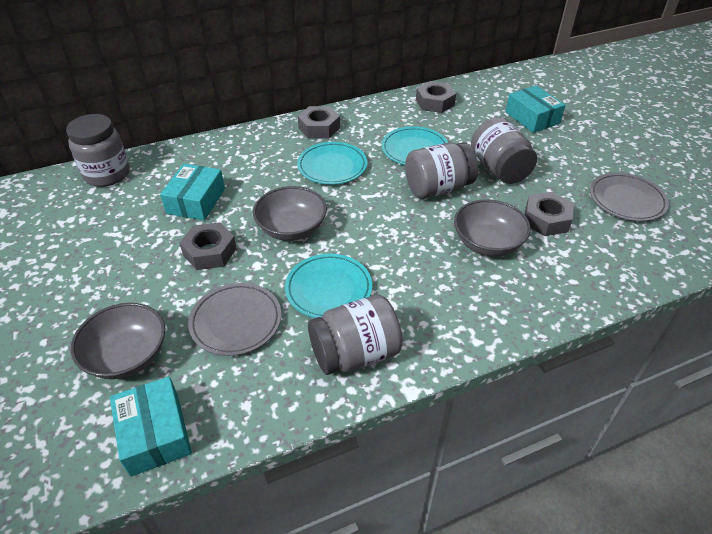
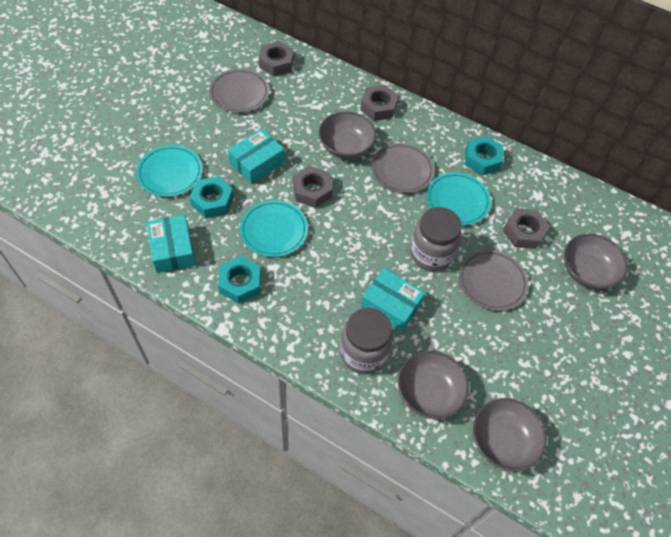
grey bowl: [71,303,165,379] [253,186,327,241] [454,199,531,256] = 3 -> [319,112,376,159] [398,351,469,419] [473,398,547,472] [564,234,628,289] = 4
grey jar: [66,114,130,187] [308,295,403,375] [405,142,478,199] [471,117,537,184] = 4 -> [340,308,393,374] [410,207,462,271] = 2
grey plate: [188,283,281,356] [590,173,669,221] = 2 -> [209,69,269,113] [371,143,434,193] [459,250,528,311] = 3
turquoise nut: none = 0 -> [190,176,234,218] [218,256,261,304] [465,136,503,175] = 3

